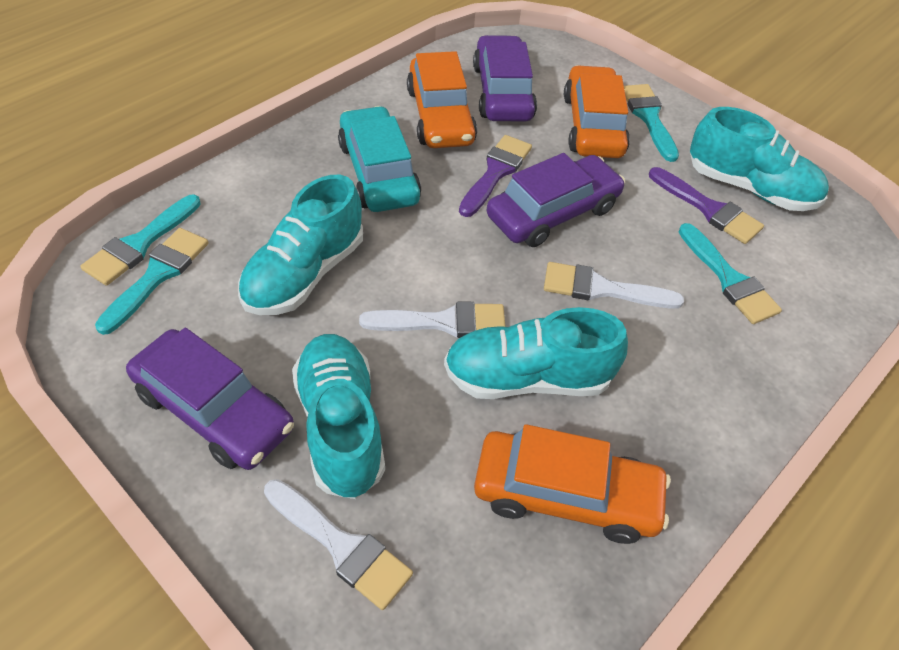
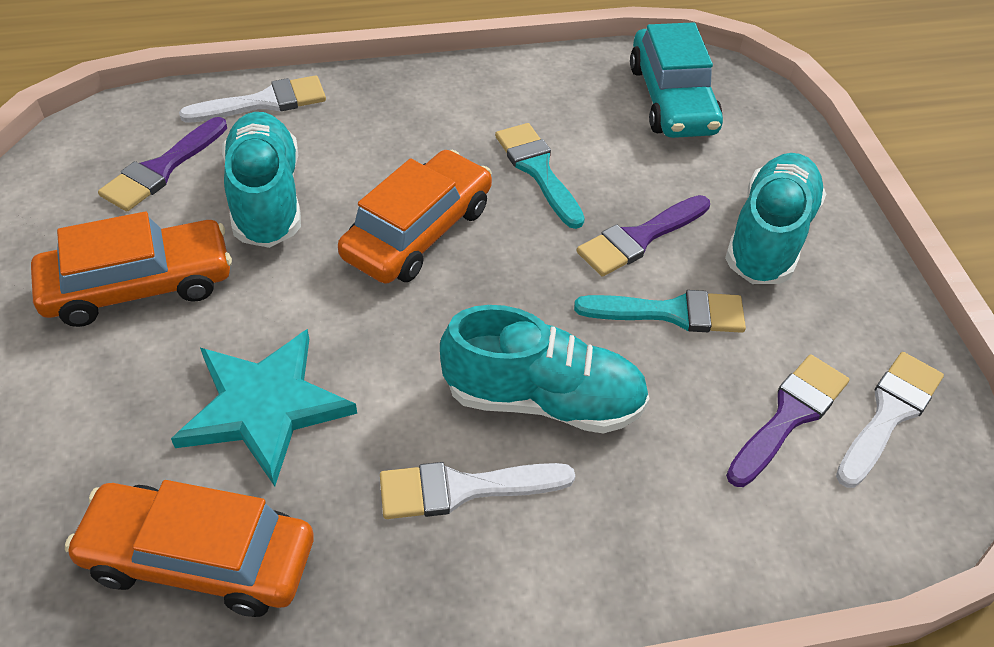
purple brush: [459,135,532,217] [649,167,764,244] = 2 -> [98,117,227,212] [577,195,710,277] [726,355,849,487] = 3
purple car: [126,328,294,470] [473,35,537,121] [487,153,625,247] = 3 -> none = 0
turquoise brush: [80,195,201,286] [95,228,208,335] [624,84,679,162] [679,223,782,324] = 4 -> [495,123,585,229] [574,290,746,333] = 2
turquoise shoe: [238,175,363,315] [292,334,385,499] [444,307,628,399] [690,107,829,211] = 4 -> [222,112,301,248] [440,305,650,434] [725,153,826,284] = 3
turquoise star: none = 0 -> [171,329,357,486] = 1

